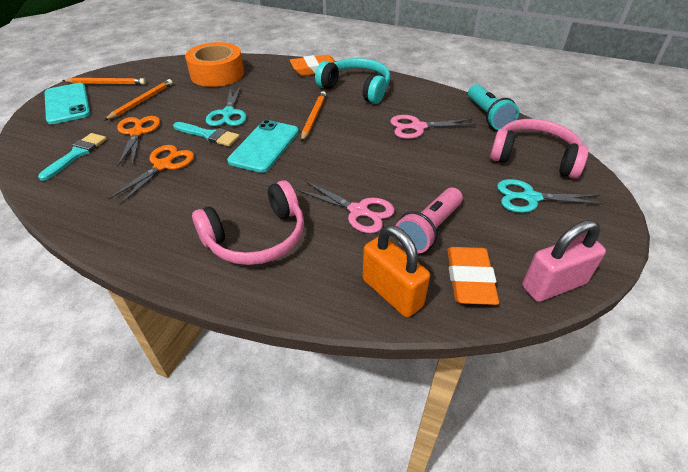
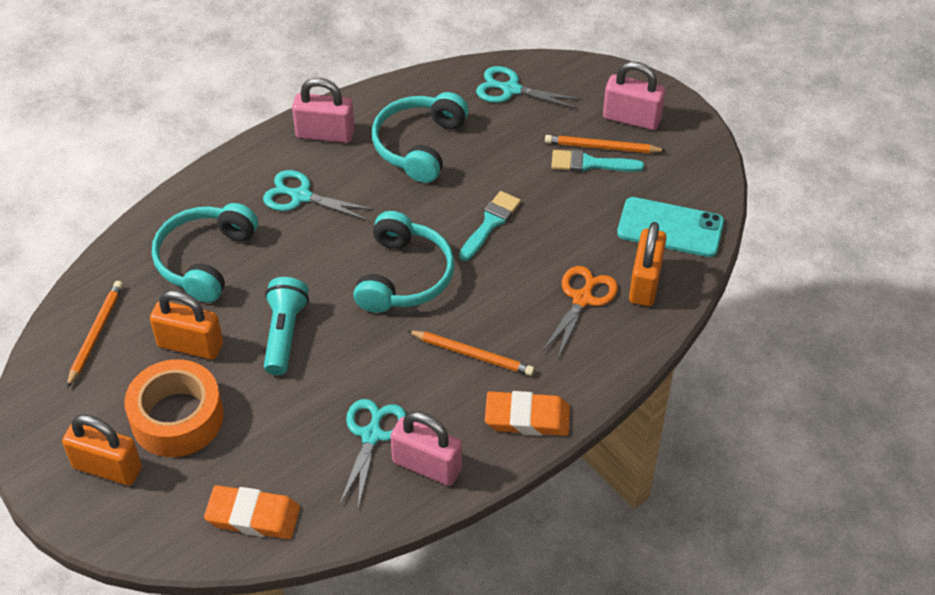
orange padlock: [362,225,430,318] = 1 -> [62,415,142,485] [150,290,223,359] [629,222,666,306] = 3
orange scissors: [108,145,194,205] [117,116,160,167] = 2 -> [542,266,618,359] = 1
pink flashlight: [396,188,463,253] = 1 -> none = 0
pink headphones: [192,180,304,265] [490,119,589,179] = 2 -> none = 0
pink padlock: [522,220,606,302] = 1 -> [292,78,355,143] [390,412,462,486] [603,62,666,130] = 3
pink scissors: [296,181,395,233] [390,115,476,139] = 2 -> none = 0
turquoise headphones: [315,58,391,104] = 1 -> [152,203,258,303] [353,211,455,313] [372,92,469,183] = 3
turquoise phone: [44,83,91,124] [227,120,299,173] = 2 -> [617,197,724,257] = 1
turquoise scissors: [206,85,247,126] [497,179,606,213] = 2 -> [263,170,374,221] [339,399,406,508] [476,66,582,109] = 3

